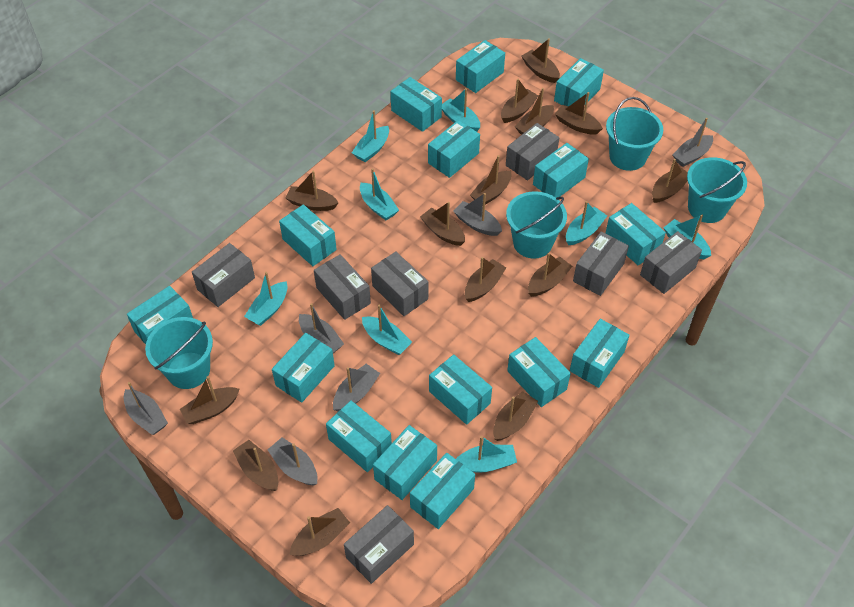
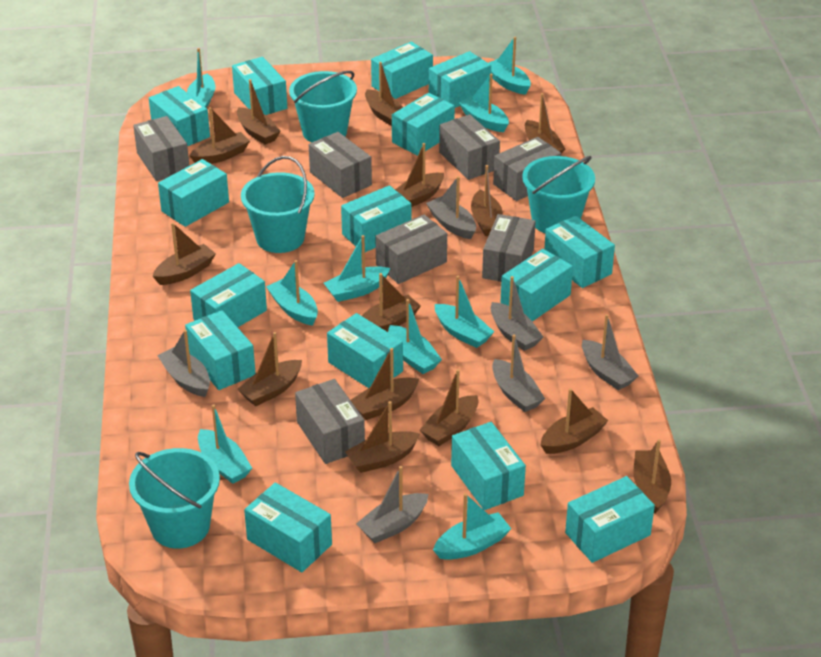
turquoise boat: [244,272,288,326] [352,110,389,162] [360,168,399,220] [362,305,412,355] [442,88,480,132] [456,436,517,473] [566,201,607,245] [663,215,711,259] = 8 -> [187,48,215,108] [198,404,252,484] [266,260,318,325] [324,235,390,302] [388,299,442,374] [433,493,511,560] [435,276,494,348] [459,74,509,132] [489,37,531,95] = 9

